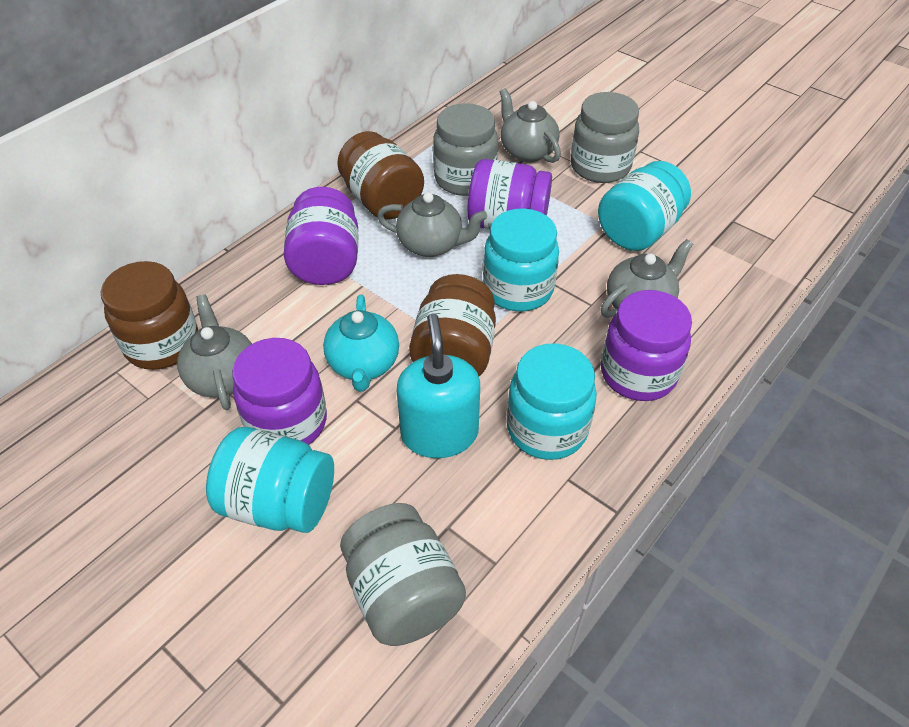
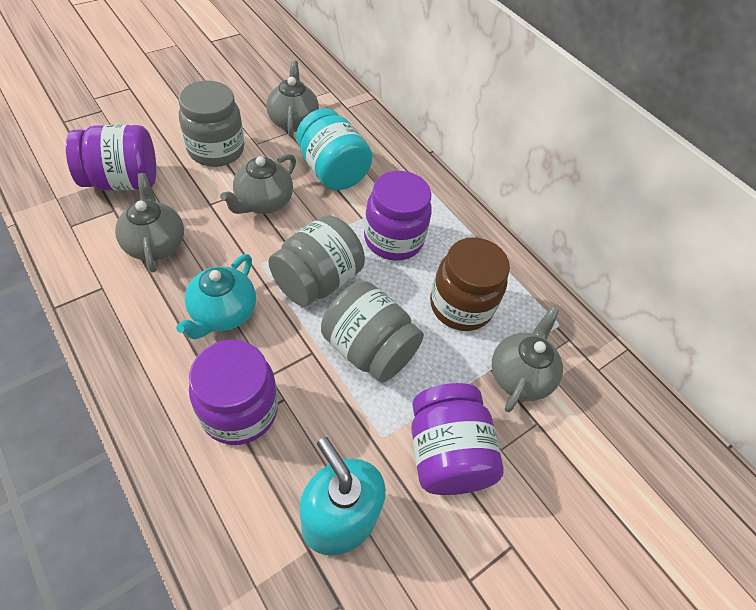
brown jar: [101,261,198,370] [337,131,424,220] [409,274,496,376] = 3 -> [430,237,510,331] = 1
turquoise jar: [206,427,334,533] [483,208,559,311] [507,343,597,460] [598,161,691,251] = 4 -> [296,108,373,190] = 1

